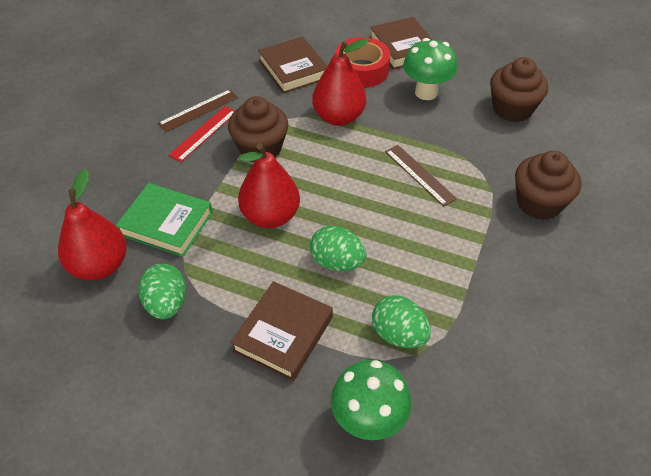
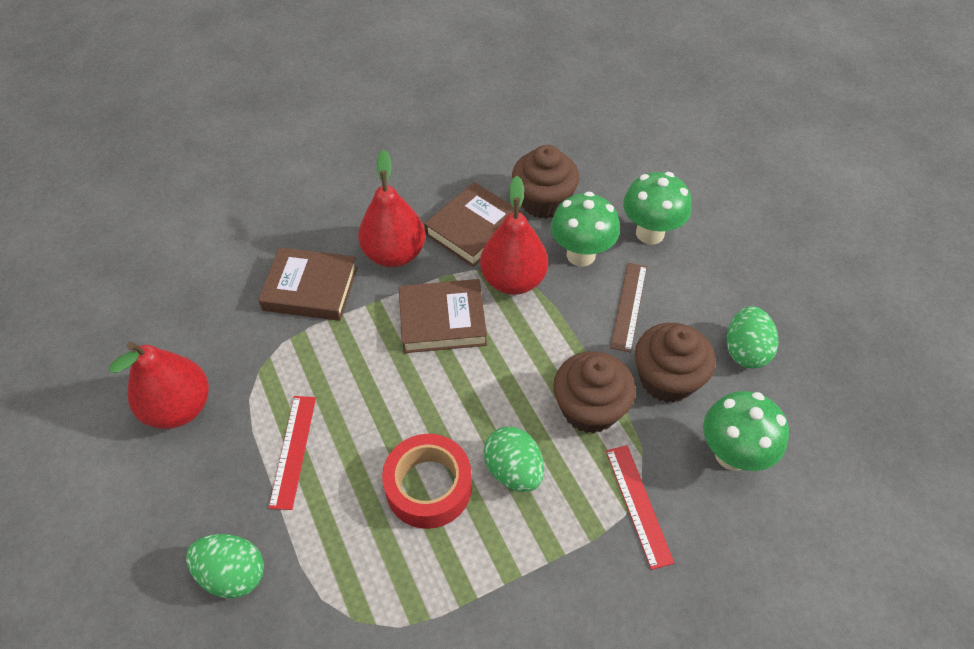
brown ruler: [158,89,238,132] [385,145,457,206] = 2 -> [610,263,647,353] = 1
green book: [116,183,213,257] = 1 -> none = 0
green mushroom: [331,360,412,440] [403,38,457,100] = 2 -> [551,191,620,267] [623,172,691,245] [703,391,789,471] = 3
red ruler: [168,106,235,162] = 1 -> [269,396,316,510] [606,445,674,570] = 2

